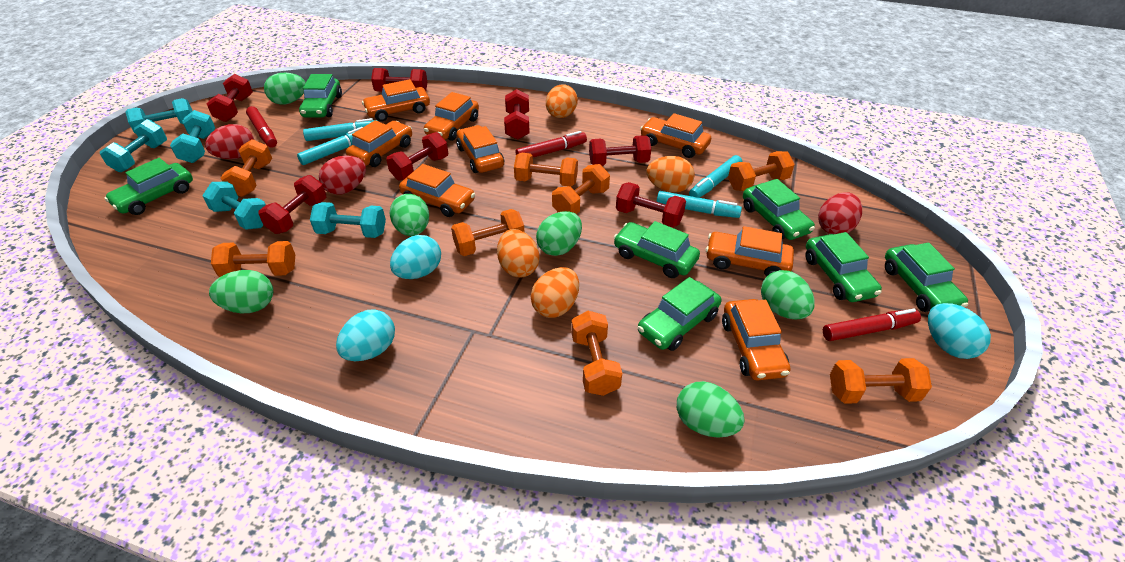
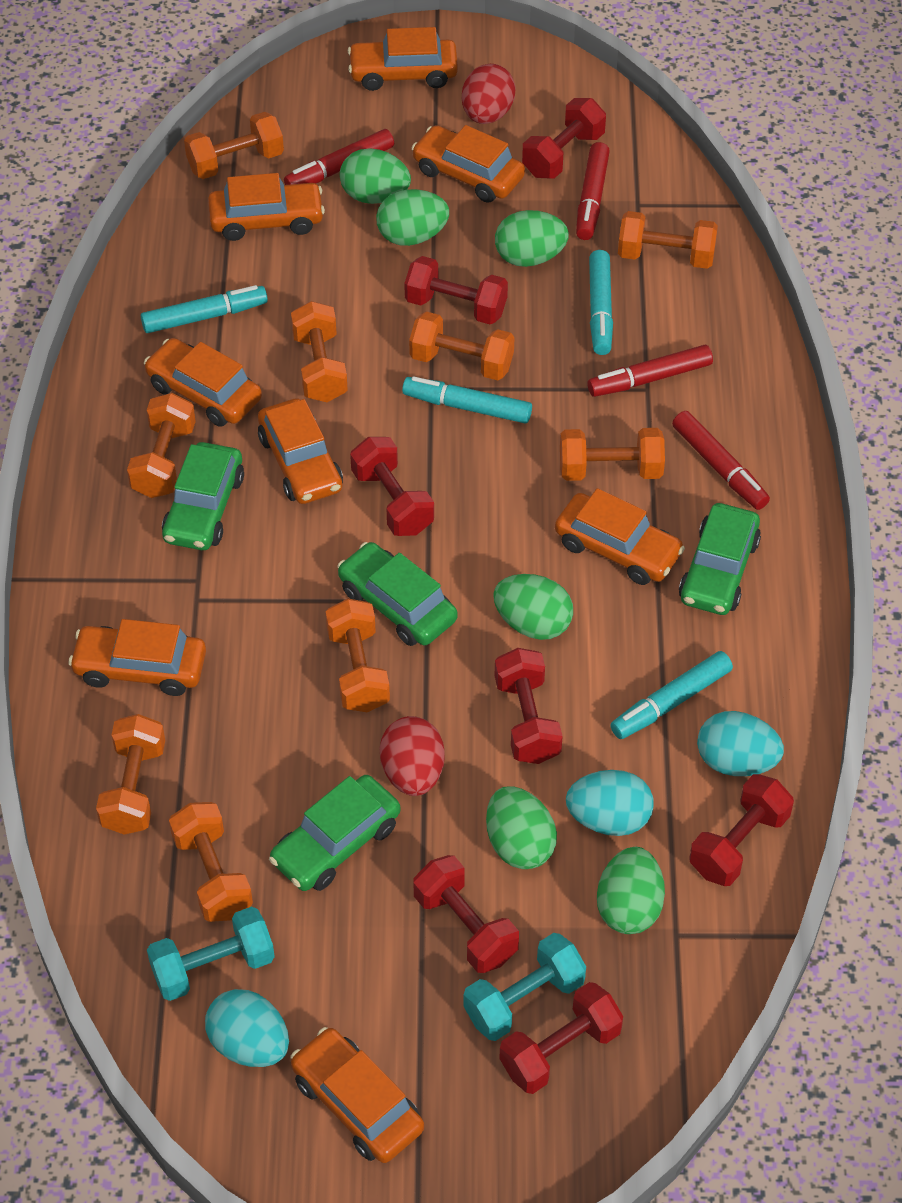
green car: [104,158,193,215] [299,74,342,117] [613,221,700,278] [638,277,721,351] [743,179,815,240] [805,232,882,302] [885,243,968,312] = 7 -> [162,442,244,550] [269,775,400,891] [337,542,458,646] [679,503,761,615] = 4
orange dumbbell: [211,241,295,277] [221,139,272,197] [451,209,524,256] [514,153,578,187] [552,164,610,214] [571,311,622,396] [728,151,795,191] [830,358,932,404] = 8 -> [96,714,165,835] [127,393,196,498] [169,802,253,922] [184,112,284,179] [291,301,348,402] [326,599,390,712] [409,312,515,380] [560,428,665,481] [618,211,718,269] = 9
orange egg: [497,229,539,277] [531,267,579,318] [546,84,578,118] [647,156,695,192] = 4 -> none = 0
red egg: [205,124,254,159] [319,155,366,195] [818,192,862,234] = 3 -> [380,716,445,796] [462,64,516,124] = 2
red marker: [246,106,277,148] [516,131,587,157] [823,309,921,341] = 3 -> [284,129,394,185] [576,142,610,240] [588,345,713,397] [672,411,770,510] = 4
turquoise dumbbell: [100,119,167,172] [126,98,193,133] [170,110,215,163] [202,181,266,230] [310,202,386,238] = 5 -> [147,907,275,1001] [463,933,586,1041] = 2

